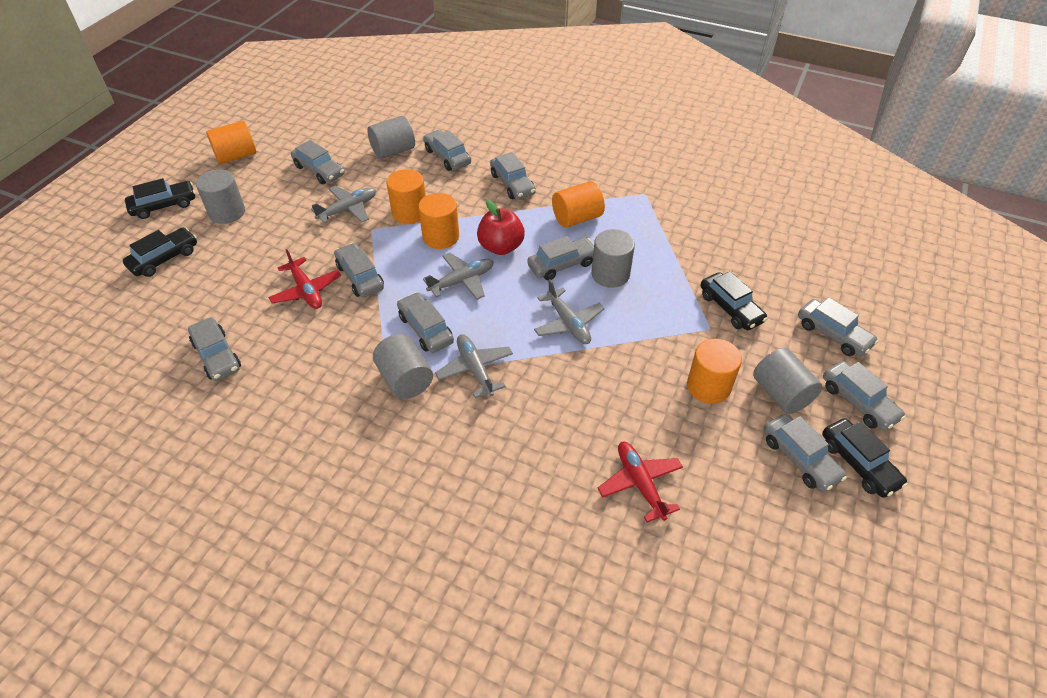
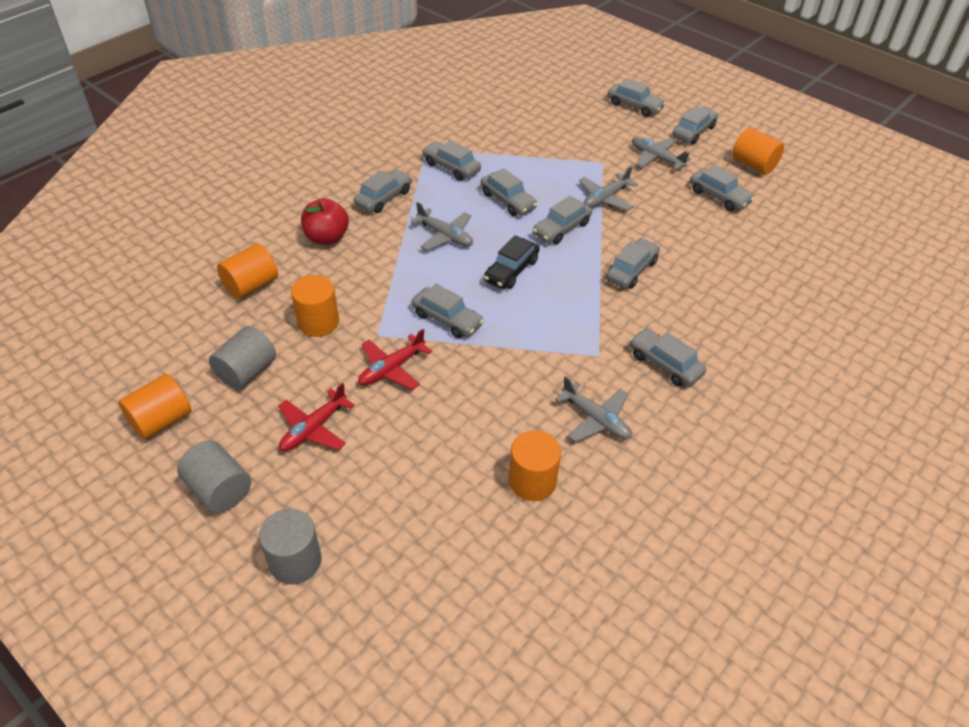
black car: [123,228,197,277] [125,178,195,219] [701,271,768,330] [822,418,908,498] = 4 -> [484,235,540,289] = 1
grey cylinder: [196,169,245,224] [367,116,415,159] [373,334,433,399] [592,229,635,288] [753,348,823,414] = 5 -> [177,440,251,513] [209,326,276,390] [259,509,322,585] = 3

